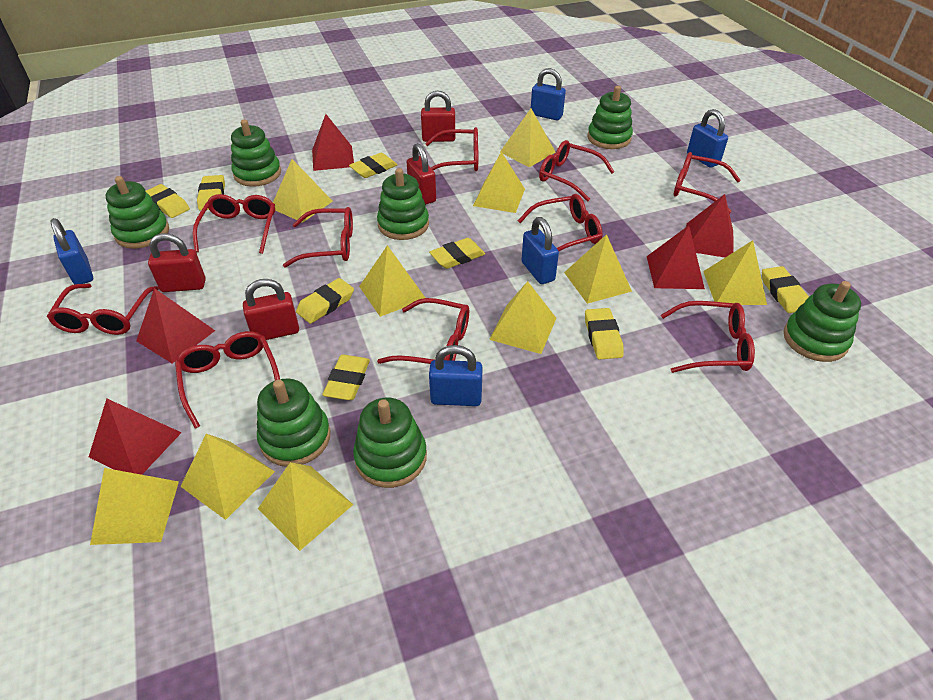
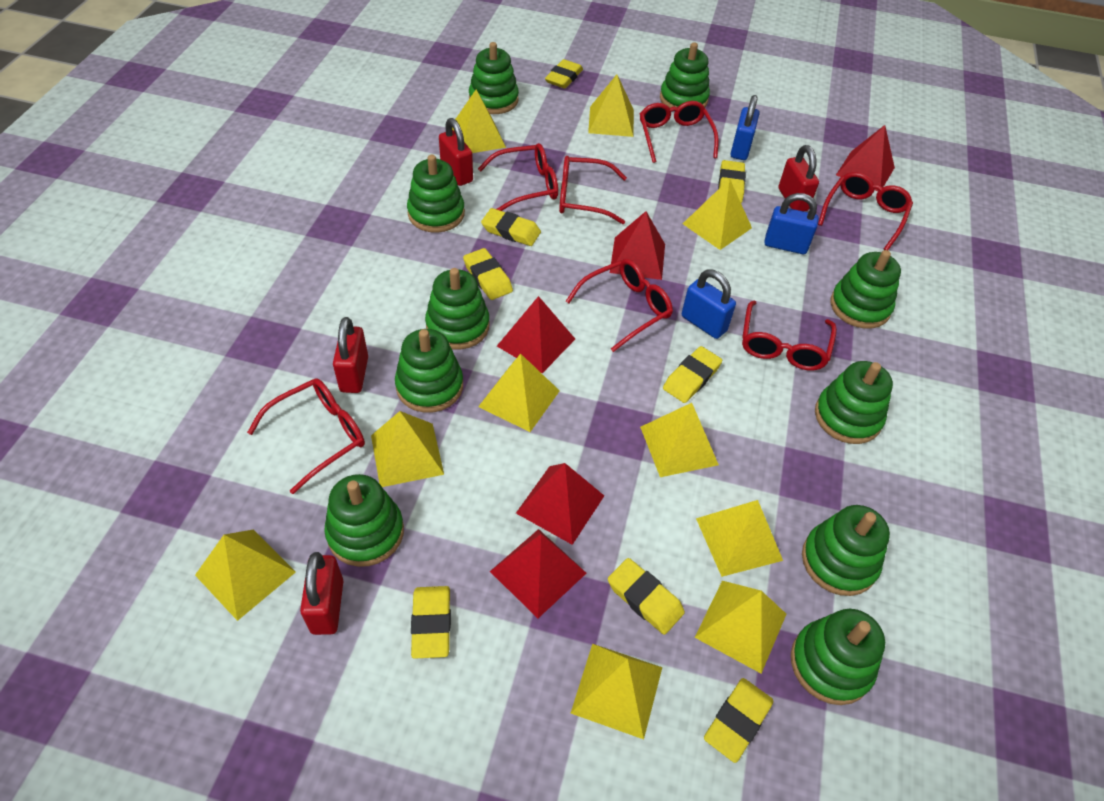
blue padlock: [51,218,93,284] [429,345,483,406] [521,217,559,284] [531,68,566,120] [687,109,728,168] = 5 -> [682,269,736,339] [730,95,759,160] [764,193,818,254] = 3
green stacking toy: [106,176,169,249] [231,119,281,187] [257,379,330,467] [353,398,427,488] [377,168,429,240] [588,86,633,149] [784,281,861,362] = 7 -> [324,474,404,567] [395,329,463,413] [407,155,465,233] [425,268,489,350] [469,42,519,114] [660,42,710,108] [791,609,885,705] [802,505,890,596] [815,361,893,444] [830,250,901,329] = 10
red glasses: [47,284,159,335] [175,331,280,429] [193,194,275,254] [283,207,353,268] [377,298,469,364] [425,127,478,171] [518,194,602,251] [539,140,615,202] [661,301,755,373] [674,152,741,214] = 10 -> [247,378,365,494] [478,143,558,211] [559,156,627,224] [566,259,673,352] [640,101,719,163] [742,301,837,370] [818,172,913,250] = 7

